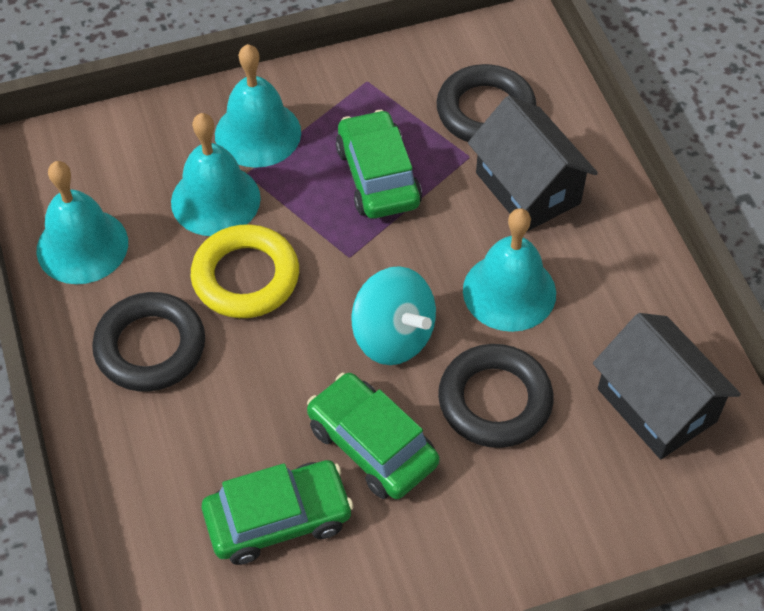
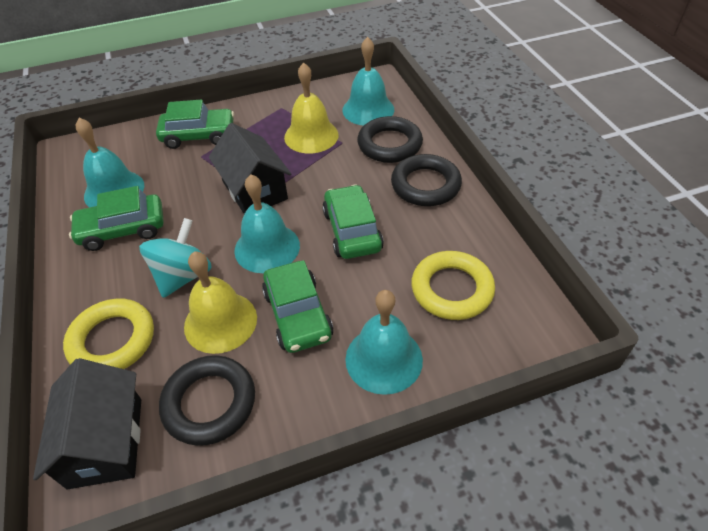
green car: [201,460,354,565] [307,373,440,499] [336,110,422,219] = 3 -> [69,186,164,251] [156,100,234,149] [262,260,334,353] [322,185,384,259] = 4
yellow bell: none = 0 -> [184,252,257,354] [284,62,339,153] = 2
yellow ring: [191,224,299,318] = 1 -> [63,298,154,369] [411,251,495,320] = 2

